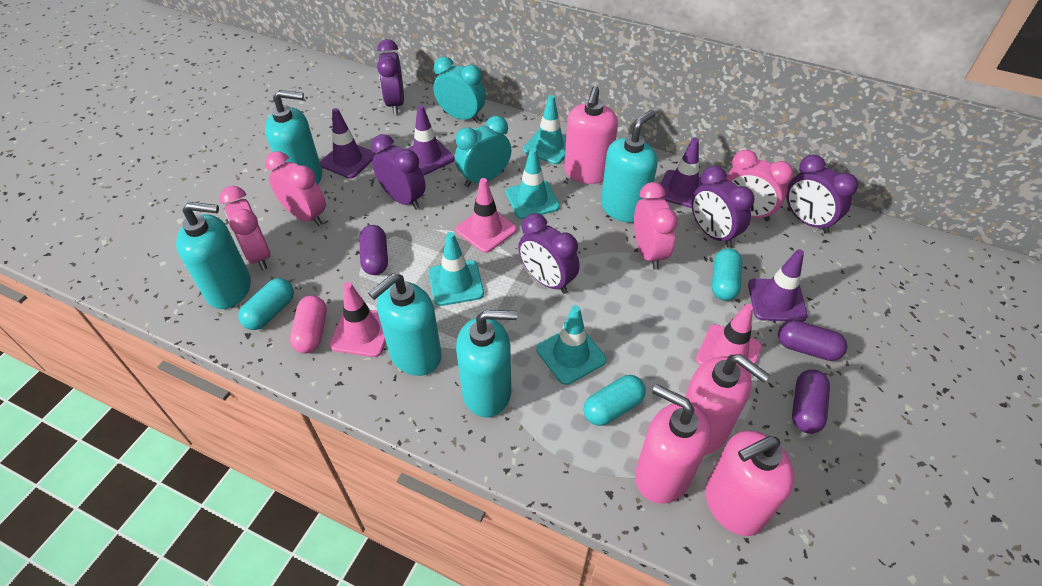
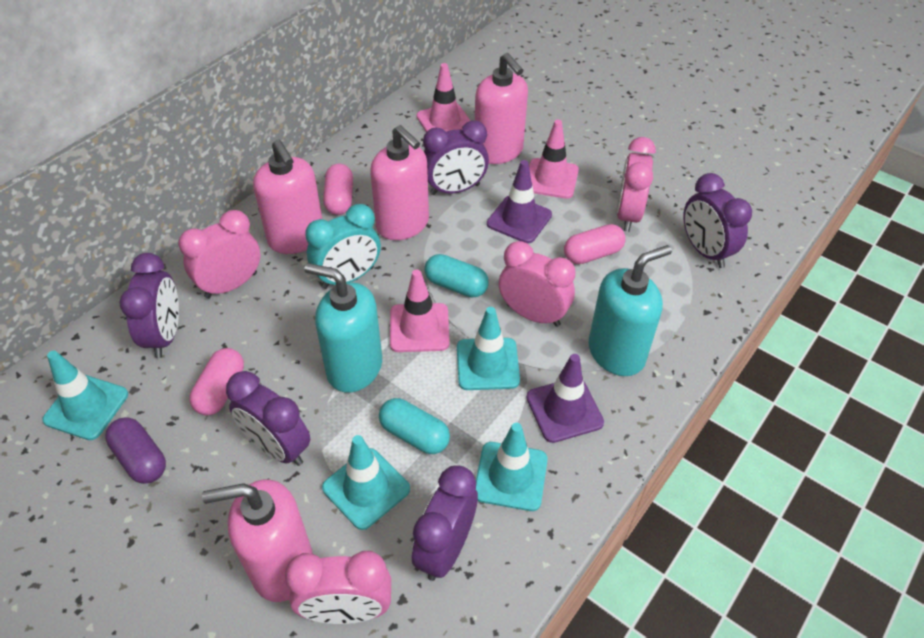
pink capsule: [290,295,327,354] = 1 -> [189,348,244,416] [323,164,353,215] [564,224,626,264] = 3
purple capsule: [359,225,388,275] [778,320,847,361] [792,369,830,434] = 3 -> [105,417,166,484] = 1
purple traffic cone: [320,108,376,179] [407,105,455,176] [661,138,704,208] [748,249,808,322] = 4 -> [487,160,552,243] [526,354,604,443] = 2
turquoise capsule: [238,278,294,330] [583,375,646,426] [712,248,743,301] = 3 -> [379,398,450,454] [425,254,489,297] = 2
turquoise clock: [434,57,486,123] [455,116,511,187] = 2 -> [305,204,381,289] = 1
turquoise soap dispenser: [176,202,251,309] [265,90,322,185] [368,273,442,376] [456,310,517,417] [601,110,658,223] = 5 -> [304,263,382,393] [589,245,672,376] = 2

